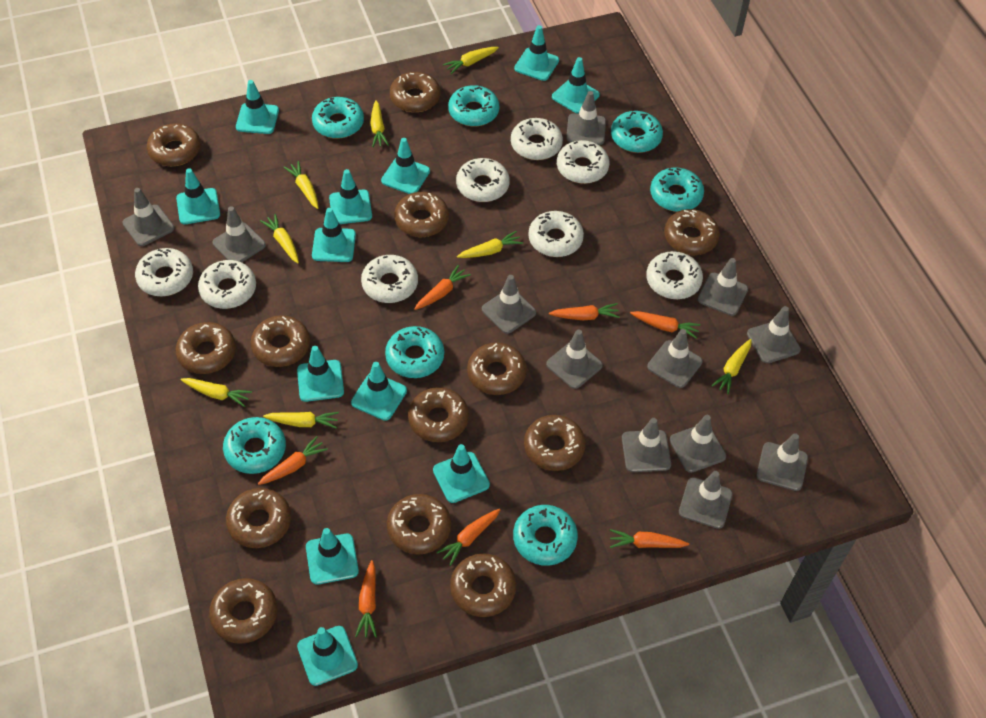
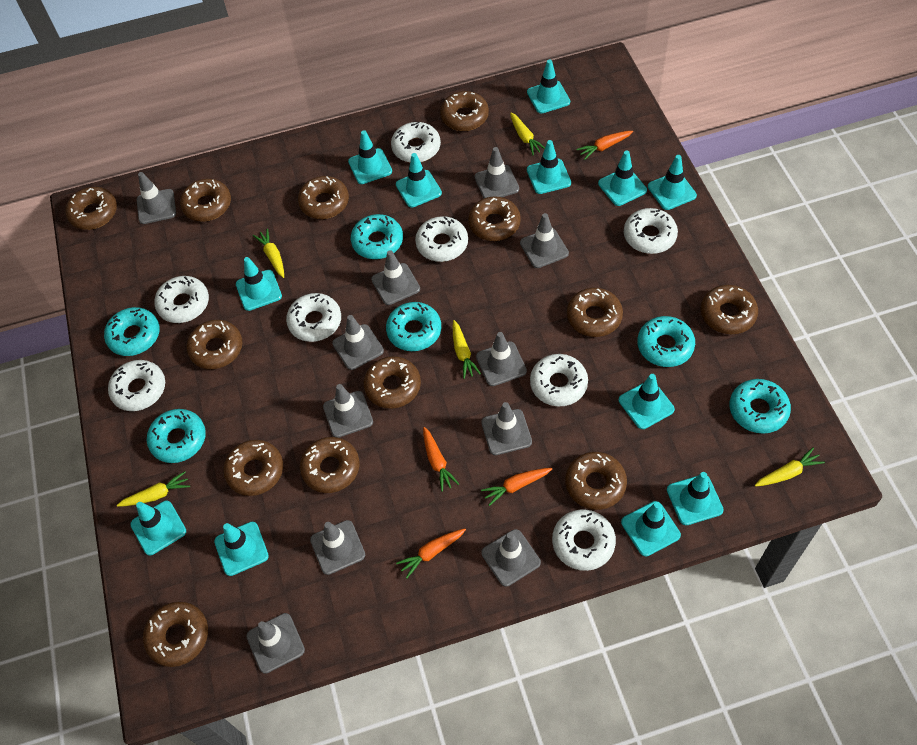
grey traffic cone: [123,188,174,246] [212,206,266,262] [482,275,536,334] [546,329,603,389] [566,91,606,145] [622,418,671,472] [647,329,703,388] [670,415,726,473] [679,471,733,529] [697,258,748,316] [747,306,801,363] [757,433,808,491] = 12 -> [137,172,176,224] [246,613,305,674] [310,520,365,575] [323,384,373,438] [332,315,384,370] [371,250,420,305] [475,147,519,198] [476,332,527,386] [481,402,532,455] [481,529,541,587] [520,213,569,268] = 11
orange carrot: [258,436,328,485] [355,560,377,638] [414,265,471,310] [436,509,501,566] [549,303,620,320] [610,529,689,548] [630,311,701,339] = 7 -> [396,529,466,578] [423,427,459,492] [481,468,552,506] [576,131,633,160] = 4
turquoise donut: [223,417,286,474] [312,97,364,138] [385,326,444,378] [448,85,499,126] [513,505,578,566] [611,111,663,153] [650,168,704,212] = 7 -> [104,307,160,356] [147,409,206,463] [351,214,403,259] [386,302,441,351] [637,316,695,367] [730,379,791,434] = 6
yellow carrot: [181,378,252,407] [260,214,299,263] [263,412,339,429] [283,161,318,209] [370,100,389,147] [443,47,499,74] [457,231,523,258] [711,339,752,394] = 8 -> [117,471,190,507] [253,229,284,278] [453,320,481,379] [510,113,545,155] [755,447,825,486] = 5

